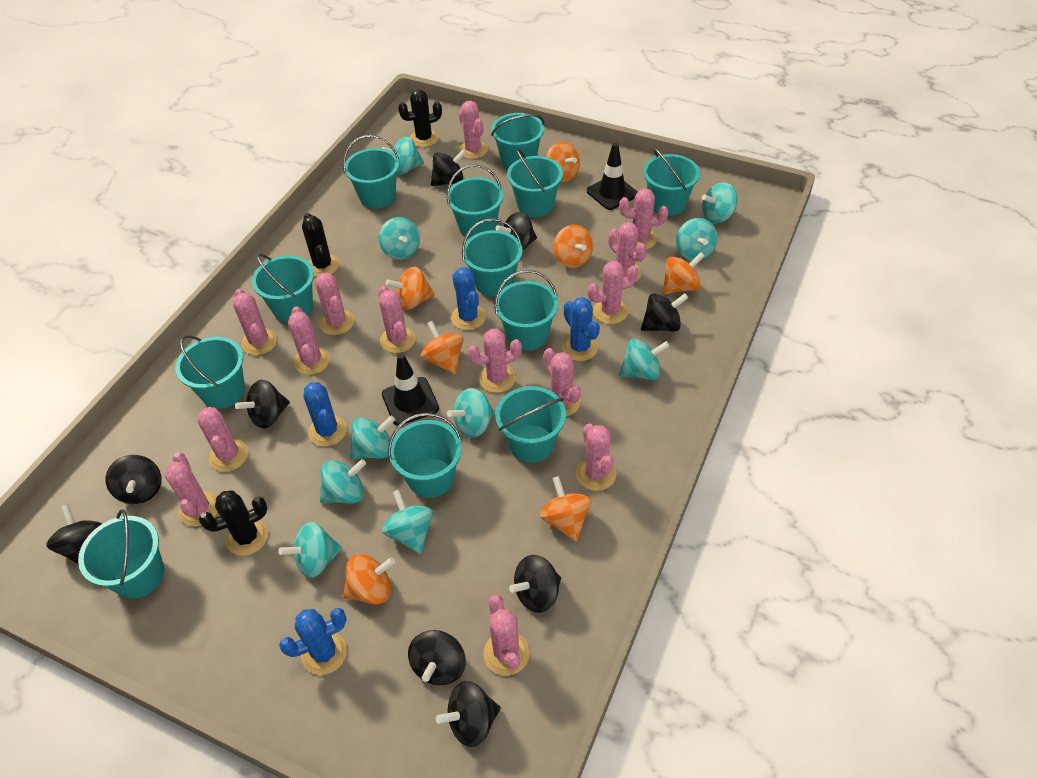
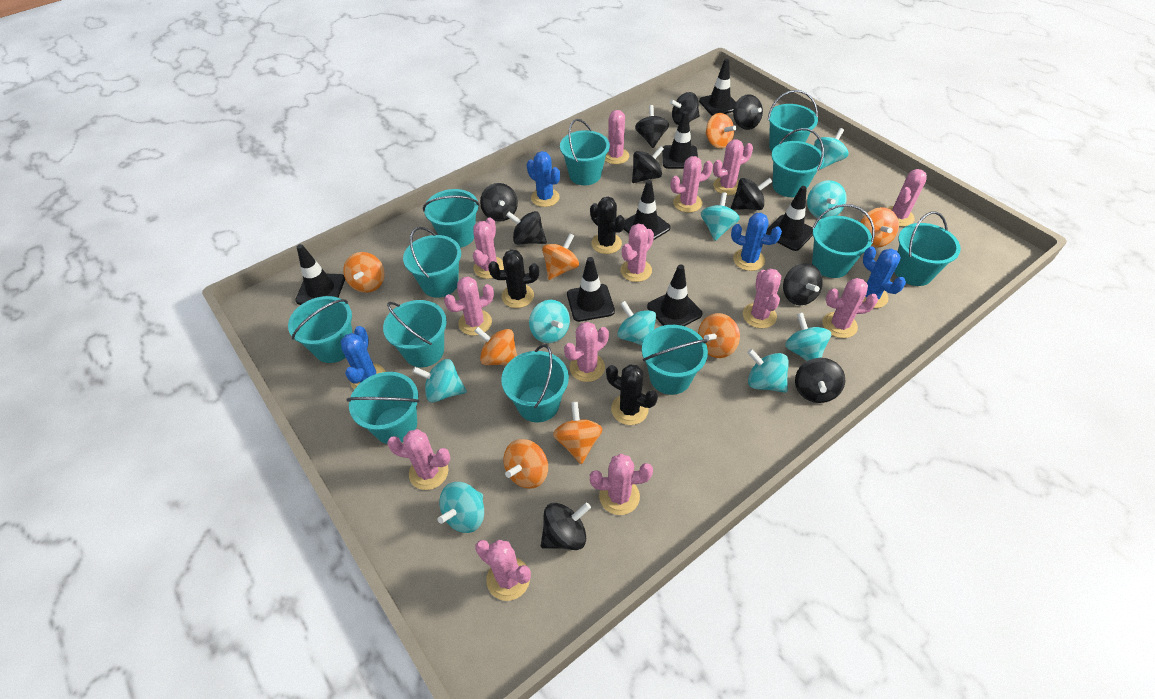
black spinning top: [46,504,102,565] [106,455,162,504] [235,380,290,428] [408,630,466,685] [431,149,466,186] [436,681,501,747] [496,212,537,250] [509,555,561,613] [641,293,689,332] = 9 -> [480,183,518,222] [506,211,547,244] [541,502,591,550] [632,146,664,183] [635,105,669,148] [670,92,700,125] [731,178,772,210] [733,94,763,130] [783,263,823,305] [795,358,845,403] = 10
black traffic cone: [382,353,439,425] [587,143,638,210] = 2 -> [295,244,345,305] [567,257,615,322] [624,180,671,240] [647,264,702,326] [662,111,698,169] [699,59,736,116] [766,186,813,251] = 7
orange spinning top: [343,554,395,605] [386,267,435,310] [421,321,463,375] [540,476,591,542] [546,142,580,182] [554,225,593,268] [662,252,704,294] = 7 -> [343,252,385,293] [475,327,517,365] [503,439,548,488] [542,233,579,280] [553,402,602,464] [698,313,740,358] [705,113,736,149] [860,207,899,248] = 8
pink cactus: [164,452,218,527] [197,407,248,472] [233,289,277,355] [288,306,330,375] [316,273,354,335] [378,286,416,353] [458,101,488,159] [467,329,522,393] [483,595,530,676] [543,348,581,417] [576,423,616,491] [588,261,638,324] [608,222,647,281] [619,188,668,249] = 14 -> [387,429,451,490] [444,276,494,336] [473,217,504,279] [475,539,531,601] [564,322,609,382] [590,454,653,515] [605,110,629,164] [620,224,654,282] [671,156,713,213] [713,139,753,195] [743,269,781,328] [822,278,878,338] [887,169,927,227] = 13
turquoise spinning top: [279,522,343,578] [320,459,366,504] [350,416,395,459] [379,217,420,260] [382,137,424,175] [382,490,433,554] [447,388,495,438] [619,339,670,380] [676,218,718,261] [702,182,737,223] = 10 -> [412,359,467,403] [438,482,484,533] [529,300,570,343] [617,301,656,345] [701,192,740,241] [747,349,789,393] [785,312,831,361] [807,180,847,219] [814,128,848,169] = 9

